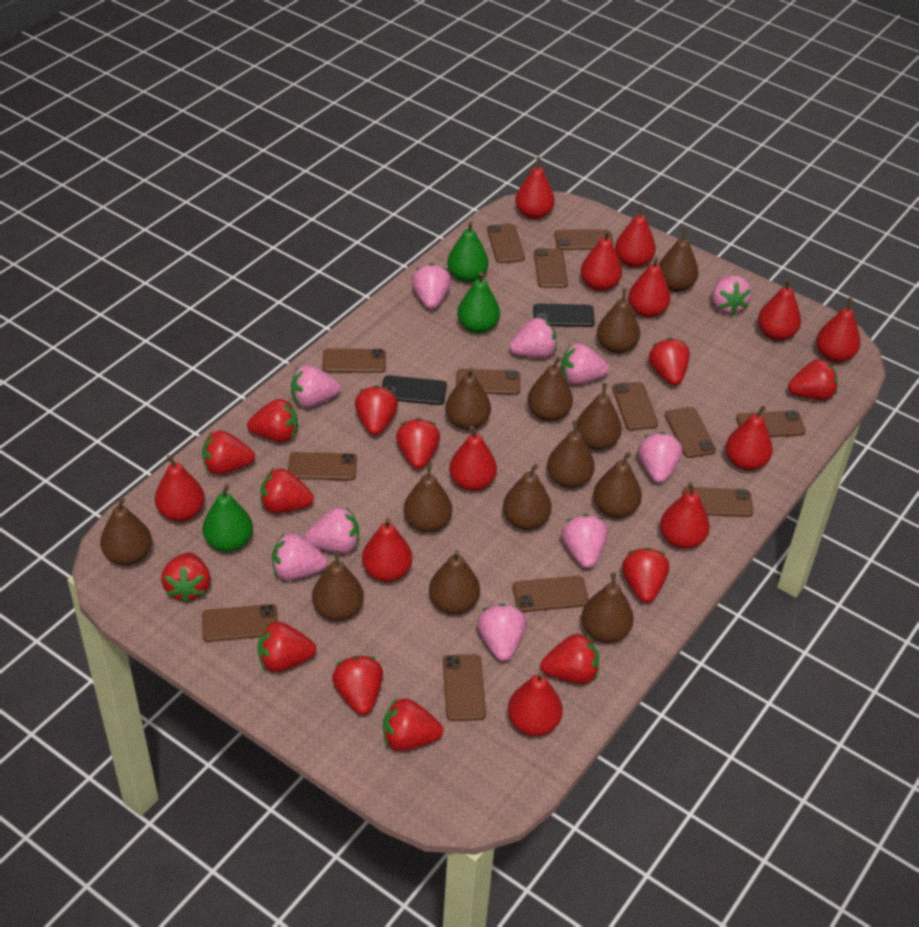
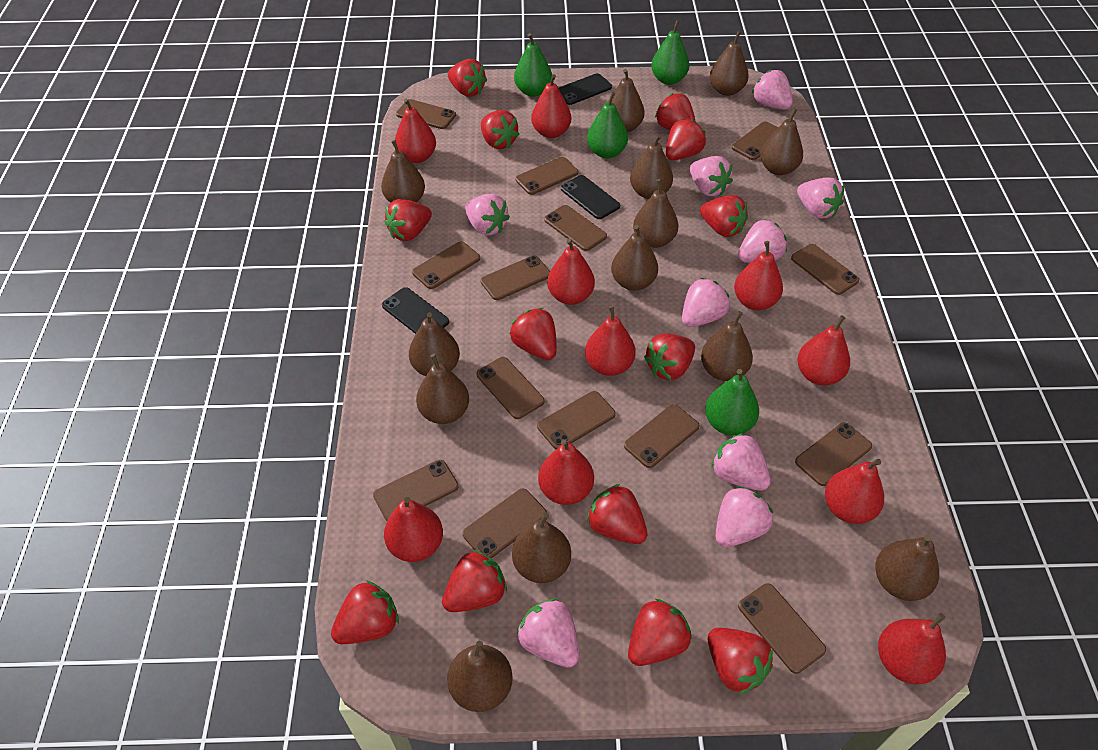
black phone: [382,375,447,405] [533,303,595,327] = 2 -> [382,287,449,334] [558,73,612,105] [561,175,620,219] = 3
brown phone: [202,604,278,642] [288,452,357,481] [322,349,386,373] [443,654,486,721] [457,369,521,395] [487,224,525,263] [513,576,589,612] [534,248,568,288] [555,229,614,250] [612,382,658,430] [665,407,716,458] [683,487,753,517] [736,411,806,437] = 13 -> [373,460,459,521] [396,99,456,129] [412,241,480,289] [463,489,547,558] [477,357,544,419] [481,256,550,300] [516,157,578,195] [537,391,616,449] [544,205,607,251] [624,404,700,468] [732,122,778,160] [738,583,826,674] [791,244,859,295] [795,422,872,486] = 14
green pear: [203,484,253,552] [447,221,488,282] [457,272,500,334] = 3 -> [514,33,552,97] [587,92,628,158] [651,20,690,85] [705,369,759,435] = 4
pink strawberry: [272,533,328,581] [291,365,341,407] [305,507,359,554] [412,263,451,309] [477,604,527,661] [509,318,557,358] [561,343,609,384] [562,514,608,568] [638,432,682,483] [712,275,752,315] = 10 -> [465,194,510,236] [517,598,579,668] [682,278,730,327] [690,156,733,196] [711,433,771,491] [716,486,773,547] [738,219,787,263] [752,70,793,110] [797,178,844,218] = 9
red pear: [155,455,205,522] [362,518,412,582] [449,426,497,491] [508,671,563,736] [515,157,555,220] [581,230,622,291] [615,204,656,268] [628,257,671,318] [660,482,710,549] [725,406,773,471] [758,278,801,341] [816,298,861,363] = 12 -> [384,497,443,562] [395,99,436,163] [531,74,571,138] [538,439,594,505] [547,239,595,305] [585,305,636,376] [734,241,783,310] [797,315,850,385] [825,459,884,524] [878,613,946,684] = 10

